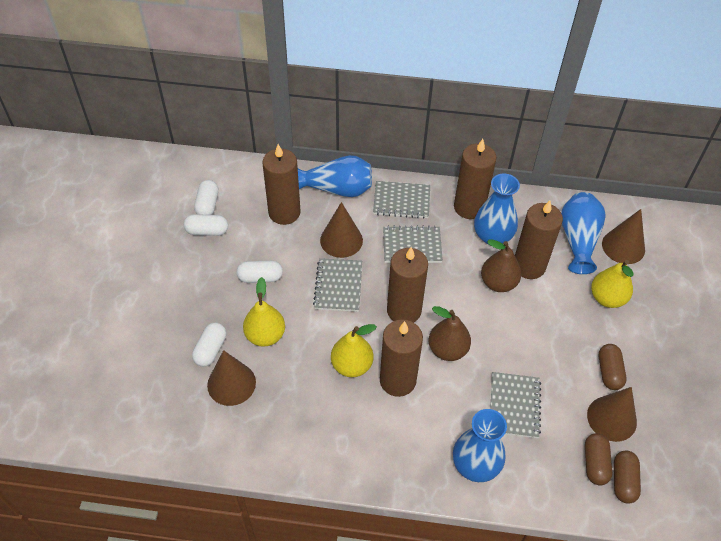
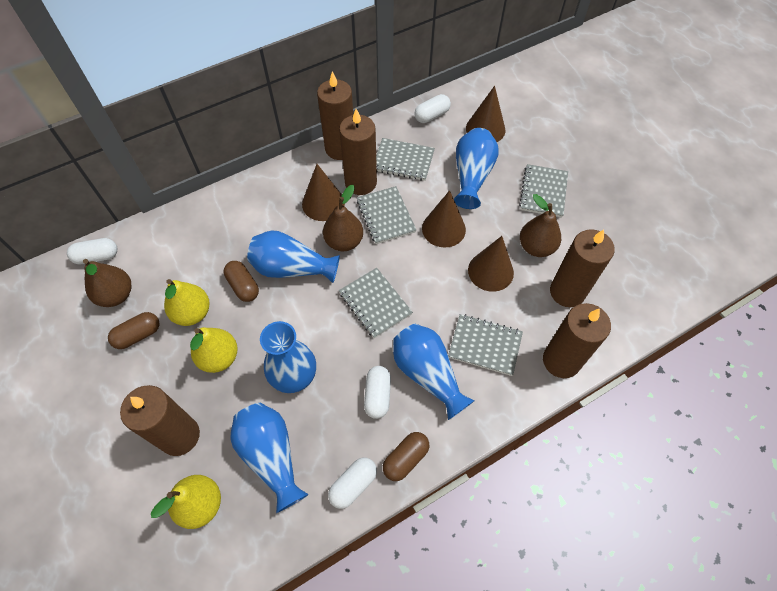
blue vase: [298,155,372,197] [453,409,507,482] [474,173,520,244] [561,192,605,274] = 4 -> [230,403,309,513] [247,230,340,283] [260,321,316,393] [393,324,475,420] [454,128,499,209] = 5
brown pear: [429,306,471,361] [481,240,521,292] = 2 -> [83,259,132,307] [323,185,363,251] [520,194,561,257] = 3
grey notebook: [313,258,362,312] [373,181,430,219] [383,226,443,263] [490,372,541,438] = 4 -> [339,268,413,338] [357,186,416,244] [376,138,435,181] [448,314,523,376] [519,164,568,218] = 5

